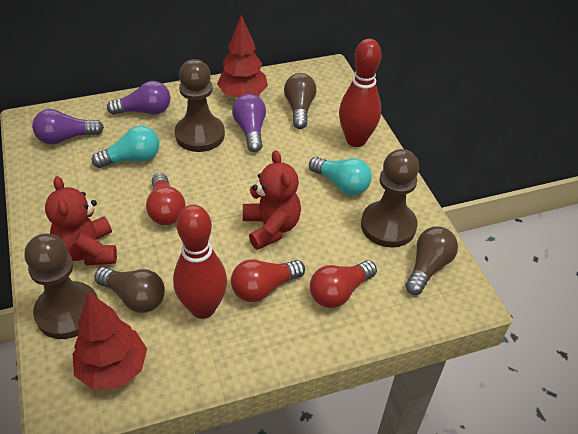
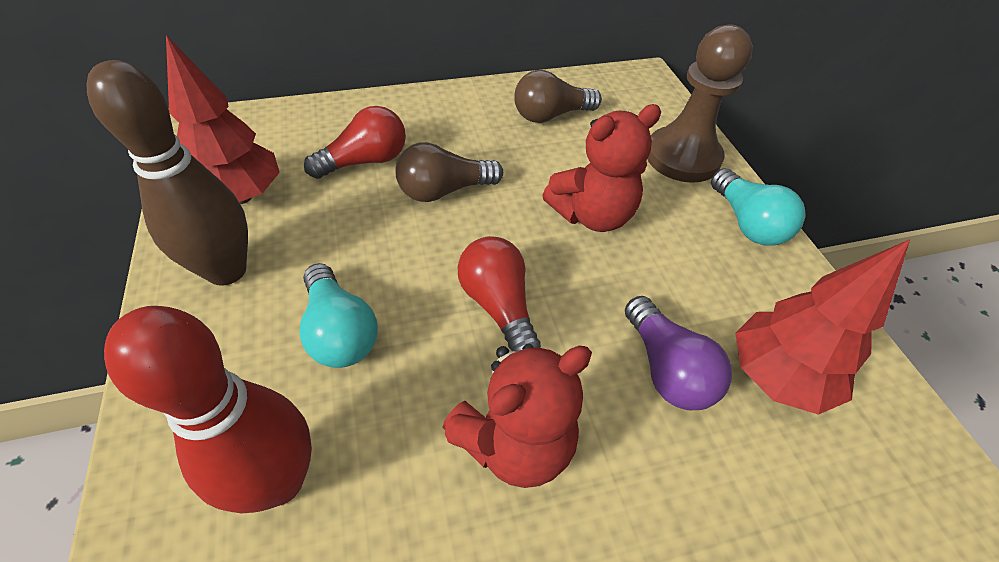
brown bowling pin: none = 0 -> [87,60,248,286] = 1
brown light bulb: [94,267,165,313] [284,73,317,129] [405,226,458,295] = 3 -> [395,142,503,202] [514,70,602,123] = 2
brown pawn: [24,233,98,339] [175,59,225,152] [361,149,419,248] = 3 -> [647,24,753,183] = 1
purple light bulb: [32,109,104,145] [107,81,171,115] [232,94,266,152] = 3 -> [625,296,732,410] = 1
red bowling pin: [173,205,227,319] [339,38,381,147] = 2 -> [104,306,312,514] = 1
red light bulb: [146,173,186,225] [231,259,305,302] [310,260,377,308] = 3 -> [304,106,406,179] [458,236,541,351] = 2

